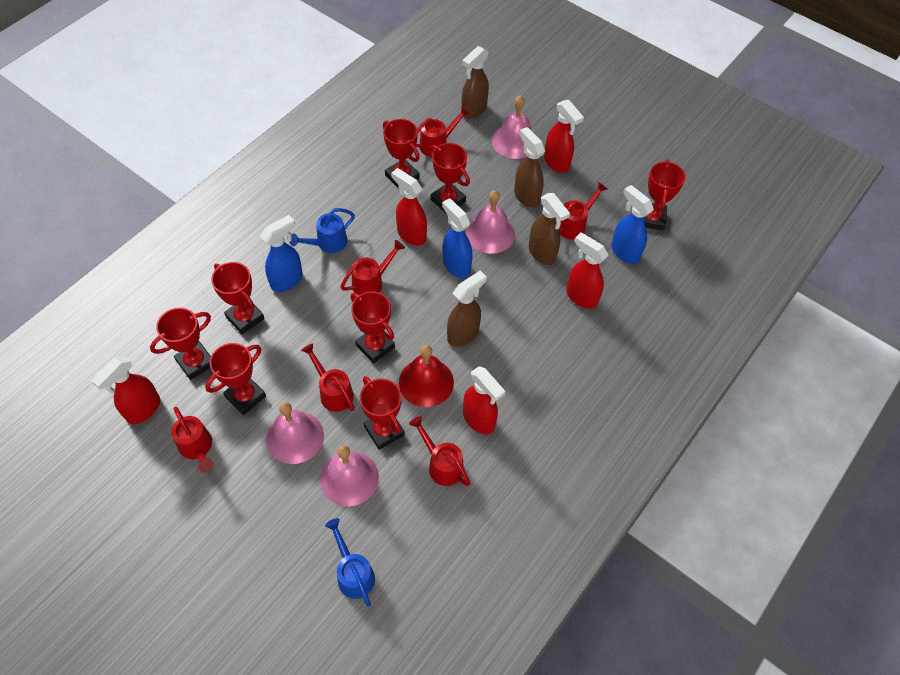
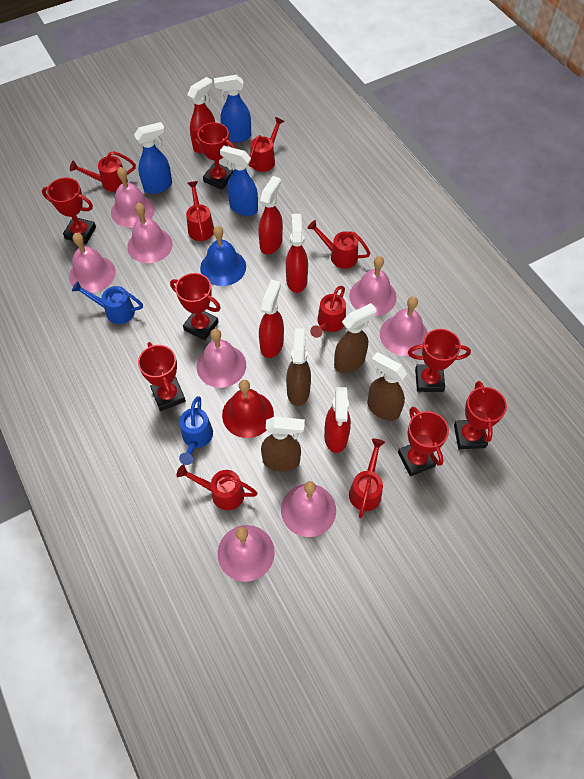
blue bell: none = 0 -> [200,226,246,286] = 1
pink bell: [266,402,324,464] [320,445,379,506] [466,190,515,254] [492,95,531,159] = 4 -> [69,233,116,293] [111,167,155,228] [127,203,173,263] [197,329,246,388] [218,525,275,582] [281,481,336,537] [349,256,397,316] [380,297,428,356] = 8
red trophy: [150,308,211,380] [205,343,266,415] [211,262,265,334] [351,291,395,364] [360,376,405,450] [383,119,420,189] [429,143,470,214] [644,160,686,230] = 8 -> [42,177,96,244] [138,342,186,411] [170,273,221,341] [192,122,236,190] [398,407,449,476] [408,329,471,392] [454,381,507,449] = 7
red watering can: [171,407,214,473] [301,343,355,412] [340,240,405,295] [409,416,471,486] [416,106,470,157] [559,182,608,240] = 6 -> [70,151,136,192] [176,464,258,510] [186,181,214,241] [248,117,284,172] [307,220,371,269] [310,286,346,338] [349,439,385,518] = 7

